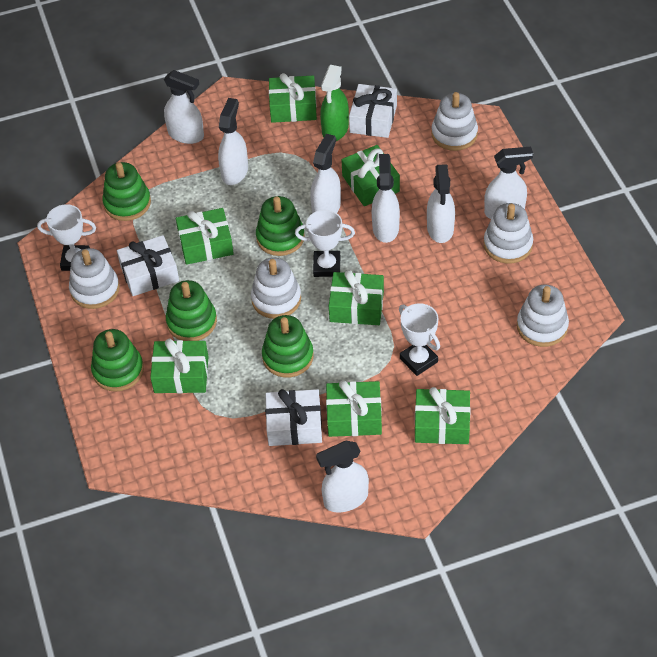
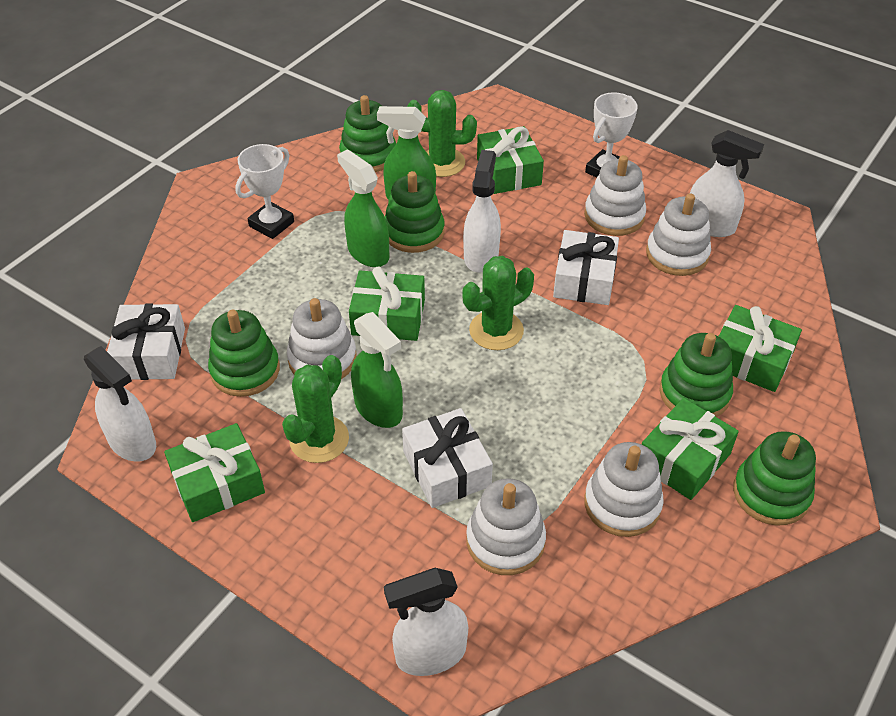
green cactus: none = 0 -> [282,355,349,463] [407,90,477,177] [462,256,534,350] = 3
green gift: [150,339,209,393] [176,208,234,265] [269,73,317,123] [326,380,382,437] [329,270,384,325] [342,145,400,206] [415,387,471,444] = 7 -> [164,423,265,522] [349,266,425,341] [477,126,544,194] [642,398,739,500] [718,305,802,392] = 5
green spray bottle: [320,65,349,141] = 1 -> [337,149,389,267] [351,312,403,428] [377,106,436,200] = 3
white spray bottle: [164,70,204,144] [218,98,248,185] [310,134,341,213] [316,441,369,513] [372,154,400,243] [427,164,455,243] [484,147,533,219] = 7 -> [84,346,156,462] [384,568,468,676] [463,150,501,273] [690,130,764,237] = 4
white trophy: [37,204,96,271] [295,210,355,277] [399,303,440,376] = 3 -> [235,144,294,239] [585,92,638,178] = 2

